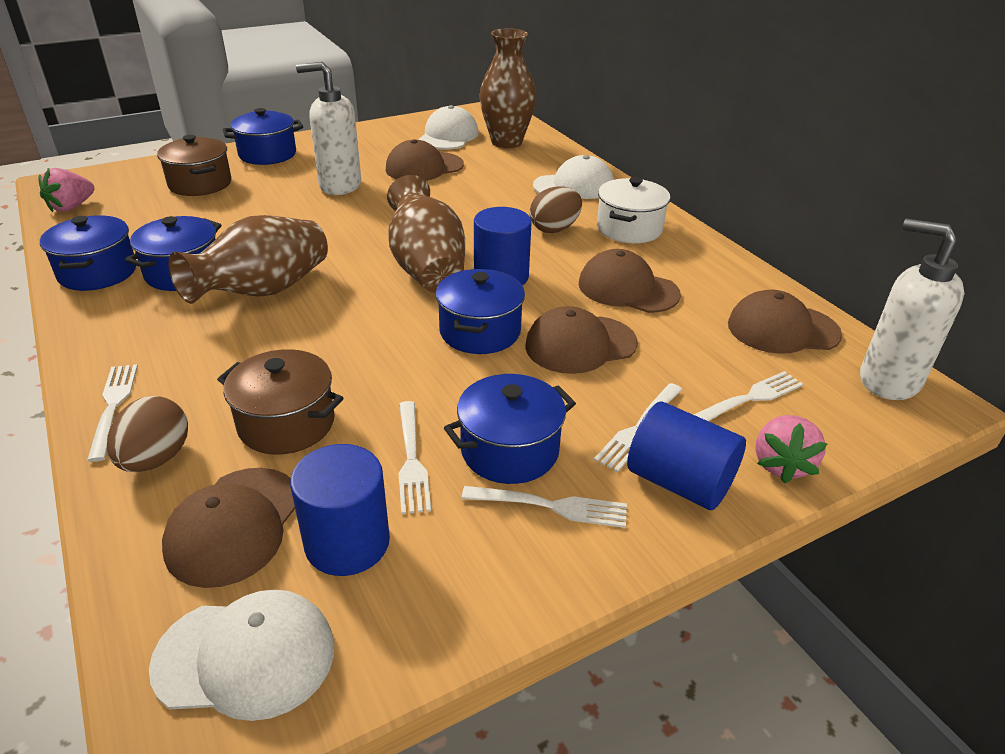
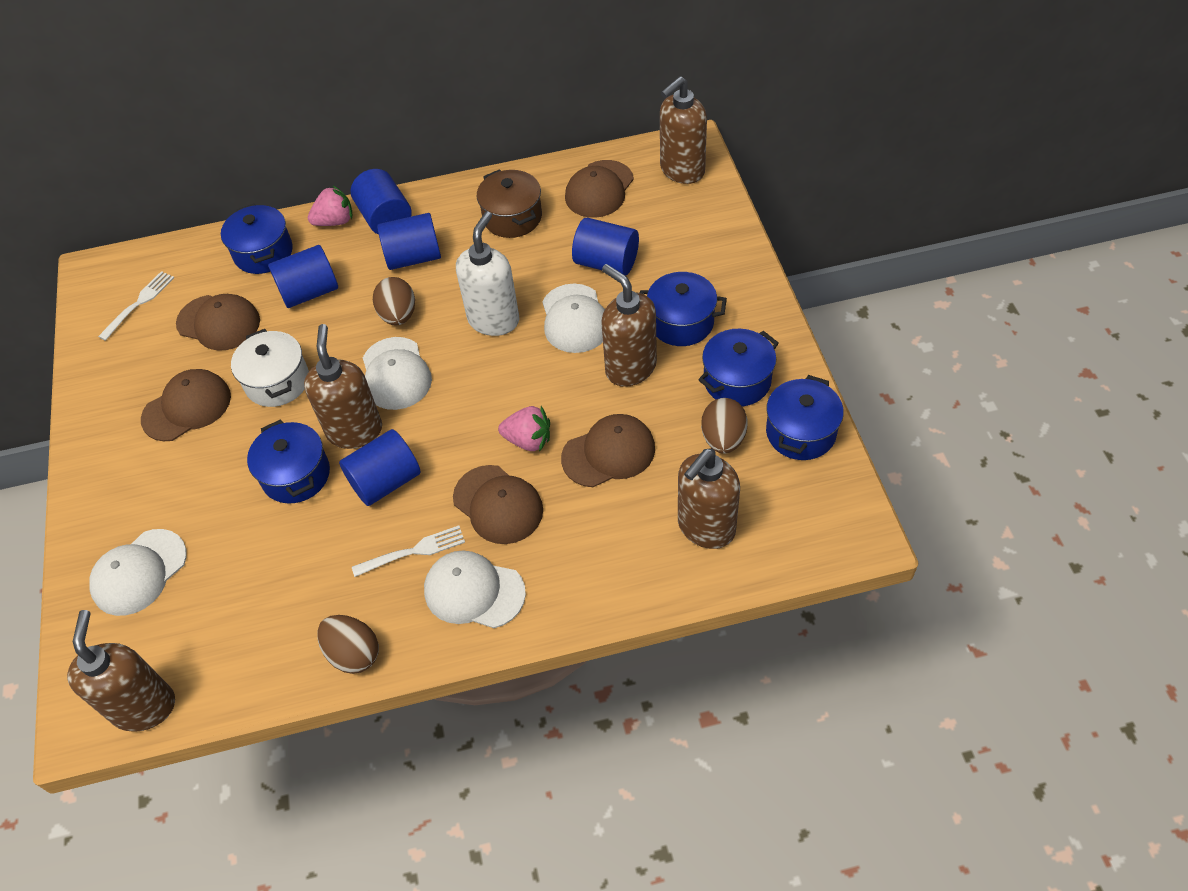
blue cylinder: [290,444,390,576] [474,207,532,286] [627,402,746,510] = 3 -> [268,245,338,308] [339,429,421,506] [351,169,412,235] [377,213,441,270] [572,218,639,276] = 5
brown egg: [107,396,188,472] [529,186,582,233] = 2 -> [317,615,379,674] [373,277,415,325] [701,398,748,454] = 3
brown pot: [157,135,231,196] [217,349,343,455] = 2 -> [477,169,542,238] = 1
brown soap dispenser: none = 0 -> [67,610,175,732] [304,324,382,449] [601,264,657,387] [660,76,707,184] [678,448,740,549] = 5
brown vase: [168,215,328,304] [387,175,465,293] [479,28,536,148] = 3 -> none = 0
white cap: [149,589,334,721] [419,105,479,150] [533,155,614,199] = 3 -> [89,529,187,616] [363,337,432,410] [424,550,526,628] [542,284,605,353] = 4
white fork: [87,364,138,462] [398,401,431,514] [462,486,627,528] [594,383,682,472] [694,371,803,421] = 5 -> [98,271,174,341] [352,525,465,577] = 2
white soap dispenser: [296,62,361,195] [860,219,964,400] = 2 -> [456,212,519,336] = 1

